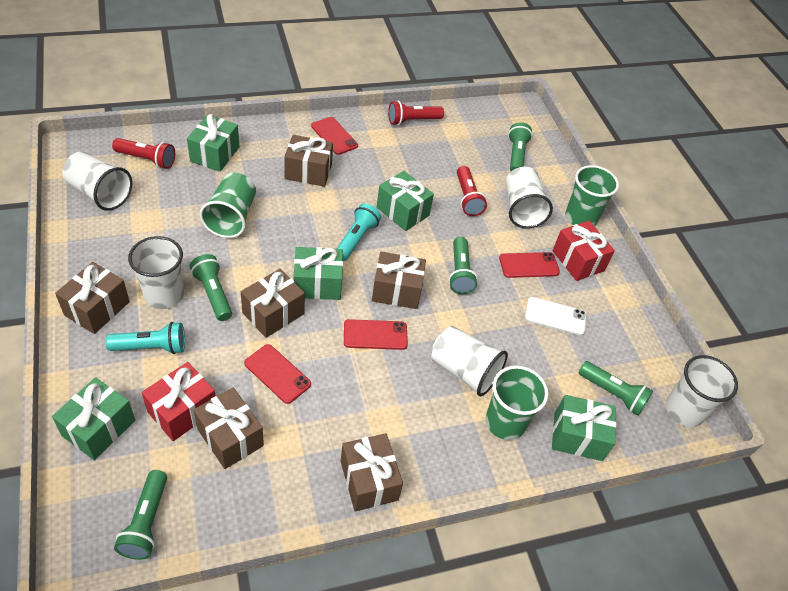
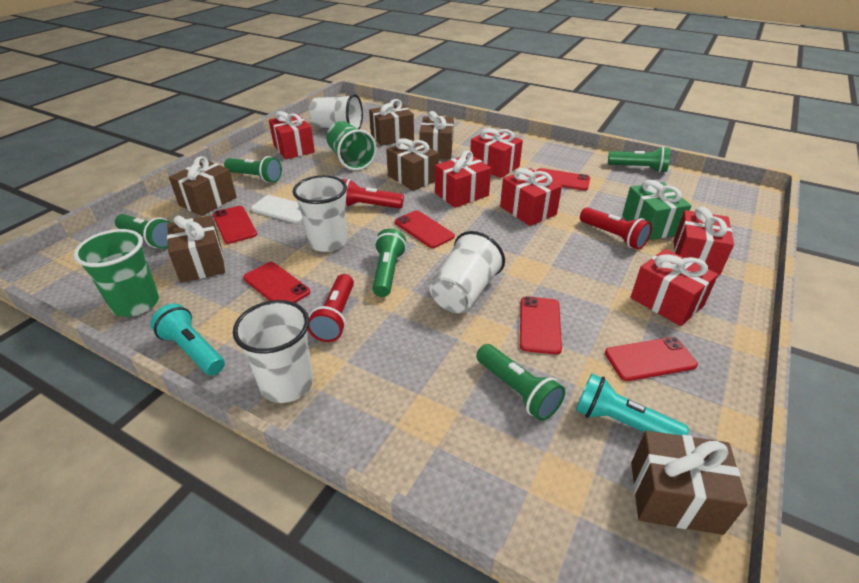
green cup: [199,173,256,238] [486,365,548,440] [565,165,619,226] = 3 -> [74,229,159,317] [326,121,377,171] = 2
green gift: [52,377,135,460] [187,114,239,172] [294,247,343,300] [377,171,434,231] [552,395,617,461] = 5 -> [622,180,691,240] = 1
red gift: [141,362,215,441] [552,221,615,281] = 2 -> [269,111,315,159] [435,150,491,208] [470,128,523,178] [500,168,562,226] [630,249,718,326] [674,207,734,275] = 6
red phone: [244,344,311,404] [311,117,358,155] [344,319,408,350] [499,252,560,278] = 4 -> [213,206,257,244] [243,262,310,303] [395,210,455,248] [520,296,562,355] [537,168,590,191] [605,337,698,381] = 6
white cup: [62,152,132,211] [128,236,184,309] [431,326,508,396] [506,167,553,228] [666,355,738,427] = 5 -> [233,300,313,403] [293,175,347,252] [309,94,363,129] [430,231,505,313] = 4

